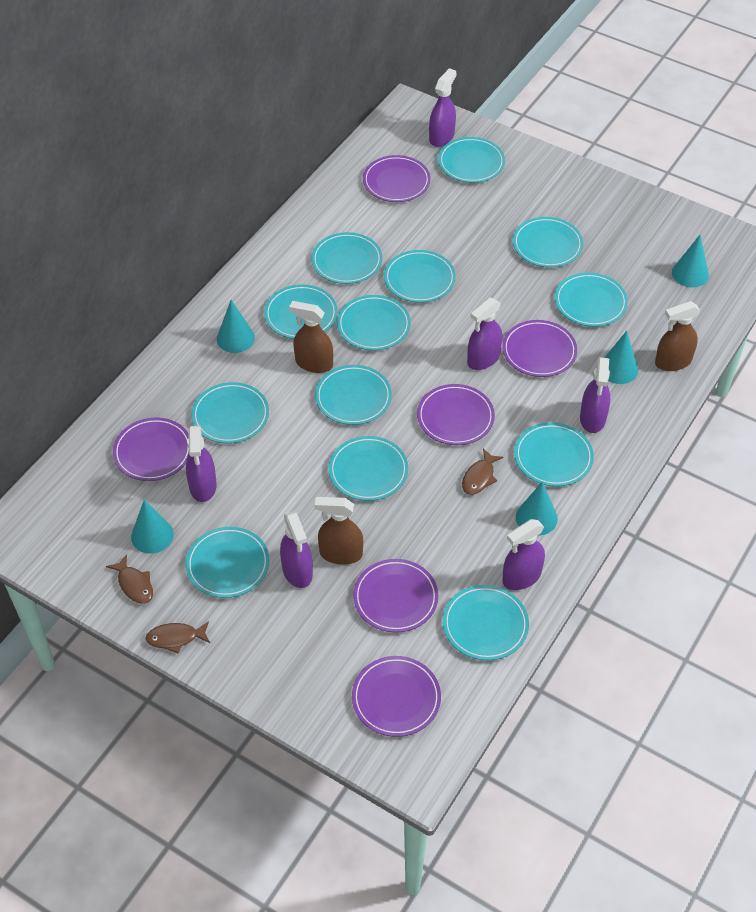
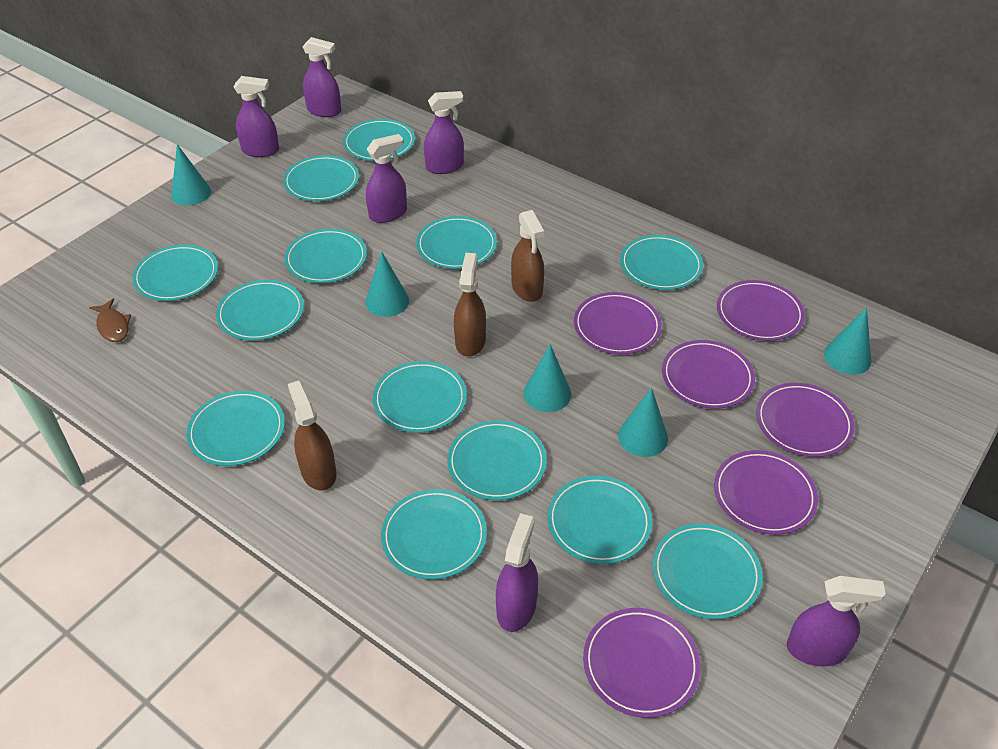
brown fish: [106,554,153,604] [145,621,210,654] [462,448,503,495] = 3 -> [89,298,131,342] = 1

